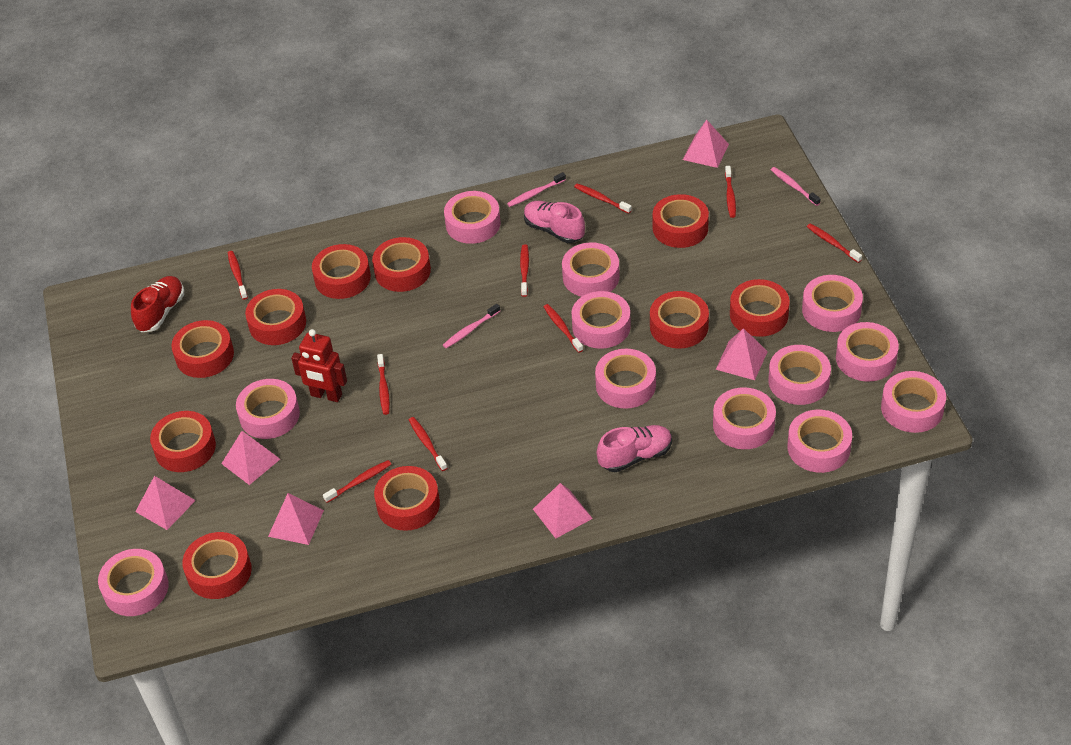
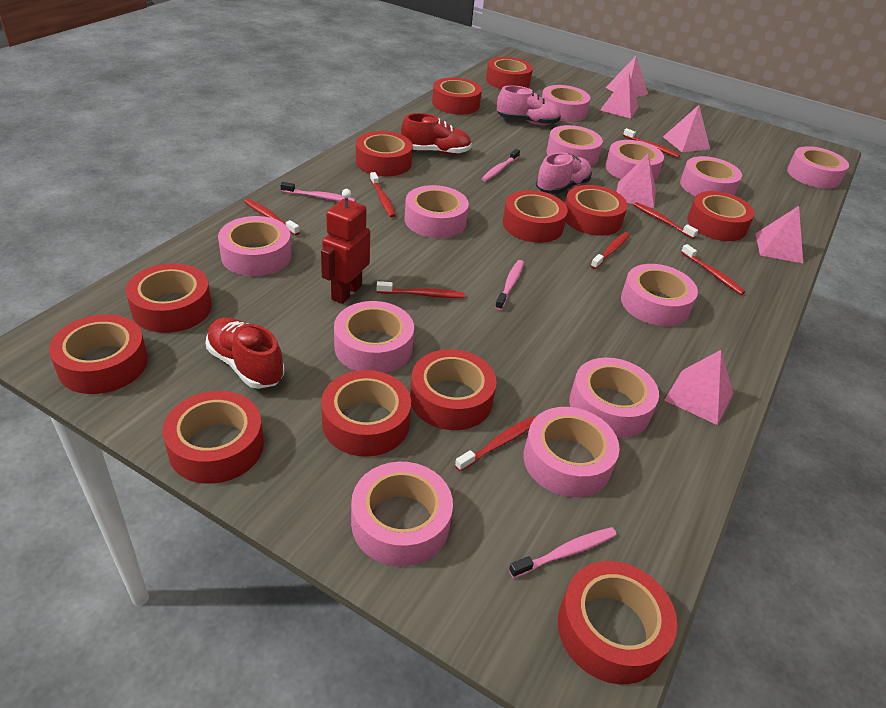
pink toothbrush: [443,304,500,348] [507,172,566,207] [771,167,821,206] = 3 -> [280,182,355,202] [481,149,520,181] [495,260,524,310] [509,527,617,578] = 4
red shoe: [131,276,184,332] = 1 -> [205,317,284,389] [401,113,472,155] = 2
red tape: [150,411,216,472] [171,320,234,378] [182,532,252,599] [245,289,306,345] [312,244,371,299] [372,237,431,292] [374,466,440,531] [650,291,709,349] [653,194,709,248] [730,279,790,337] = 10 -> [49,314,148,394] [126,263,212,333] [163,391,264,484] [321,370,411,457] [356,131,413,176] [410,349,497,430] [432,77,482,115] [486,57,533,89] [502,190,568,243] [558,561,677,684] [565,185,628,236] [687,191,755,241] = 12
red toothbrush: [228,251,248,300] [323,460,391,503] [377,354,390,415] [409,417,447,471] [520,244,529,297] [543,304,583,353] [574,184,632,214] [725,166,736,218] [807,224,862,263] = 9 -> [244,199,300,235] [370,172,396,217] [377,281,465,298] [455,416,536,471] [591,232,630,269] [623,128,680,158] [633,202,698,239] [681,244,745,295] = 8

